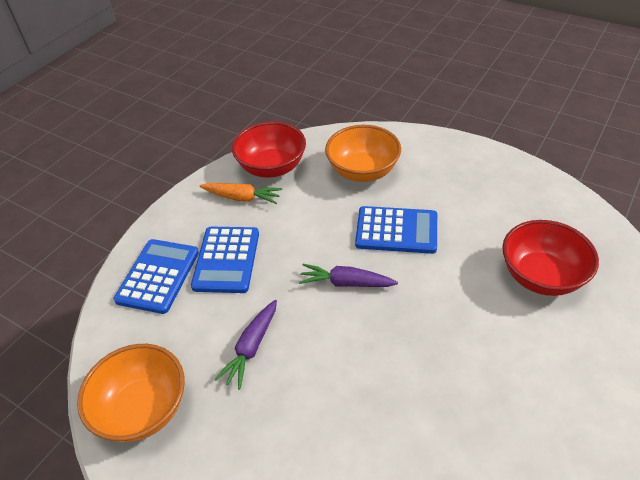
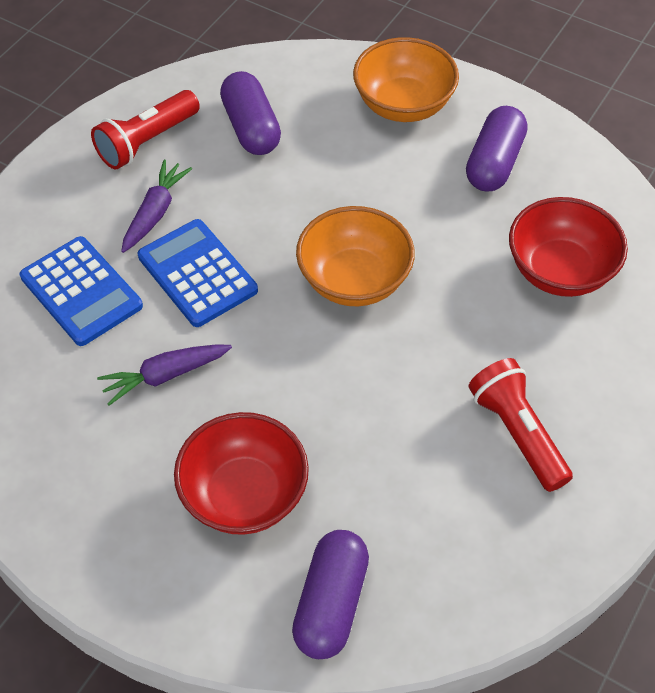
blue calculator: [114,239,199,314] [191,227,259,293] [355,206,437,254] = 3 -> [20,236,143,346] [138,219,258,327] = 2
orange carrot: [200,183,282,204] = 1 -> none = 0
purple capsule: none = 0 -> [220,71,281,155] [292,530,369,659] [466,106,527,191] = 3
red flashlight: none = 0 -> [91,90,200,169] [468,358,573,492] = 2

